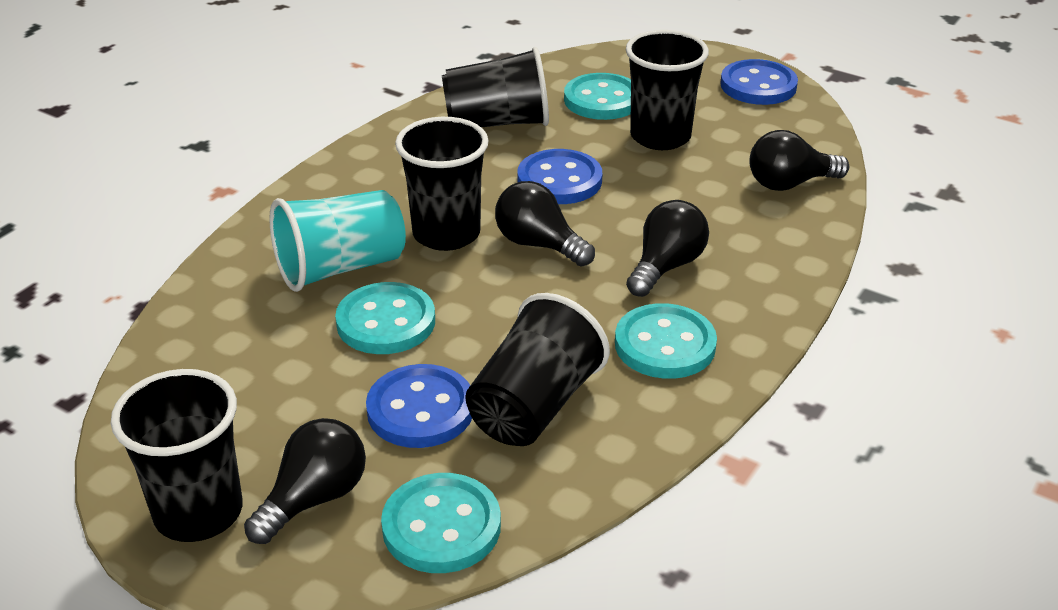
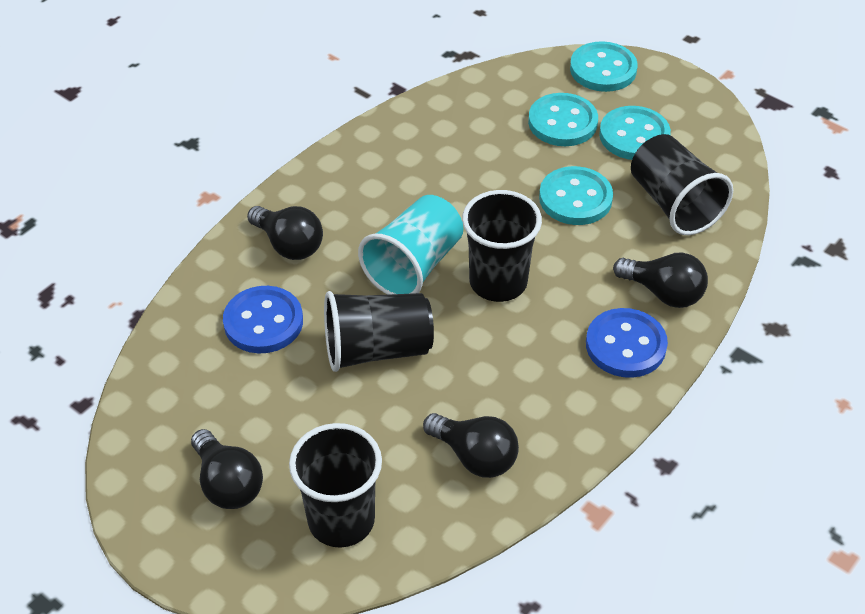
black cup: [111,369,243,542] [395,117,489,251] [442,47,549,128] [465,293,610,446] [626,30,709,150] = 5 -> [289,423,382,547] [324,291,434,372] [462,190,542,302] [631,134,733,235] = 4
blue button: [366,364,472,448] [518,149,602,204] [720,59,798,105] = 3 -> [223,286,303,353] [586,308,668,378] = 2

